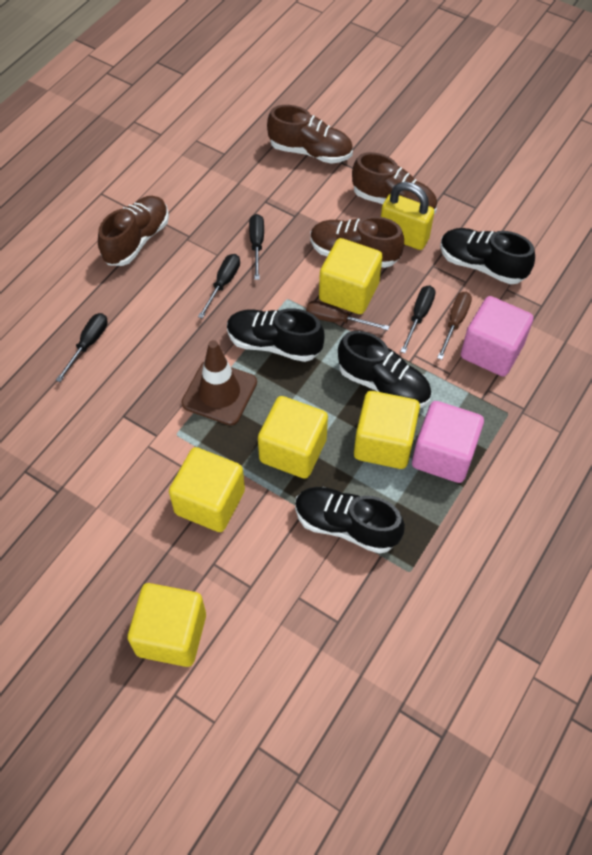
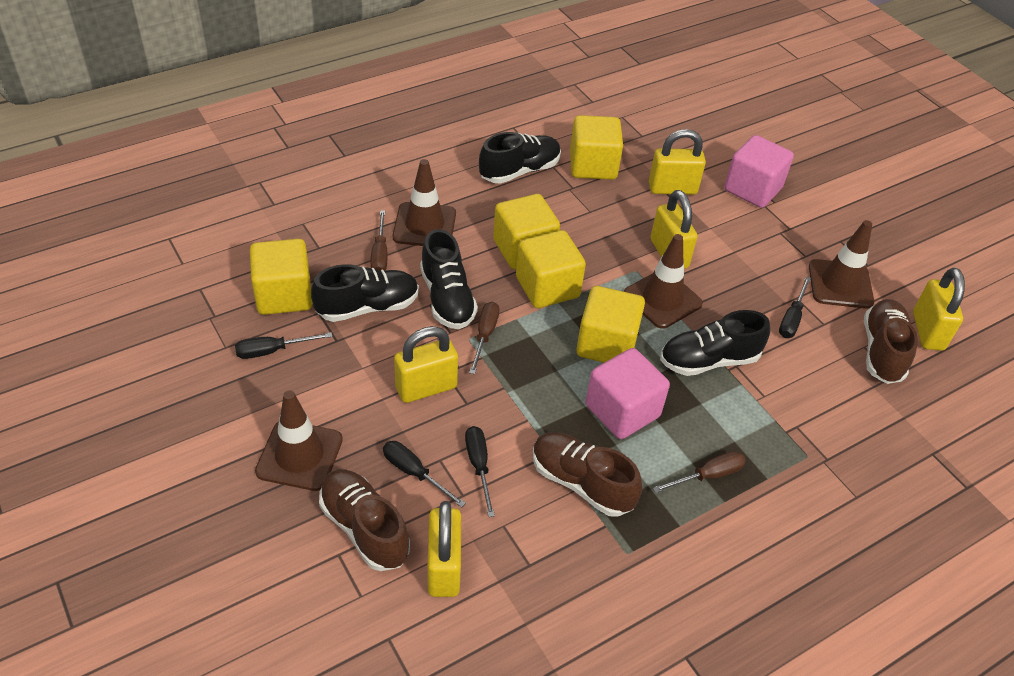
brown screwdriver: [306,301,390,330] [437,292,472,360] = 2 -> [370,210,388,271] [469,302,499,374] [653,451,746,493] = 3
brown shoe: [98,196,169,266] [267,105,353,164] [310,216,404,268] [352,152,437,214] = 4 -> [319,469,410,571] [533,432,642,517] [864,299,918,384] = 3
brown traffic cone: [182,340,257,425] = 1 -> [255,390,343,491] [393,159,456,246] [624,234,703,329] [809,220,874,309] = 4
yellow padlock: [381,182,434,250] = 1 -> [394,326,458,403] [428,501,461,597] [649,129,706,195] [651,190,698,269] [913,268,965,351] = 5

